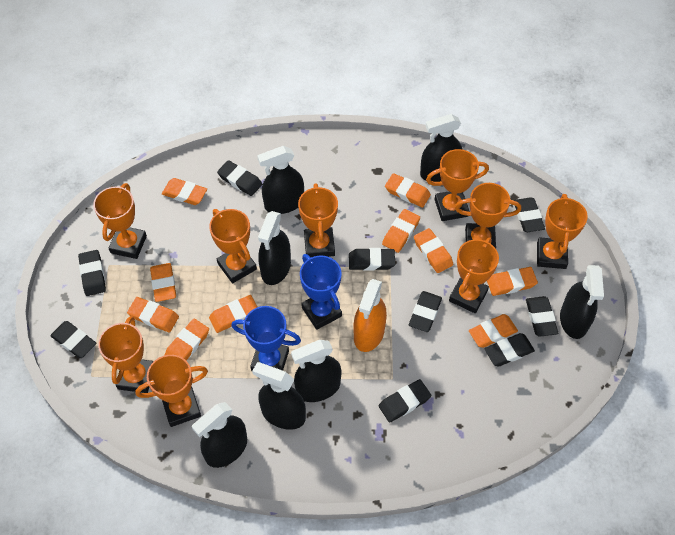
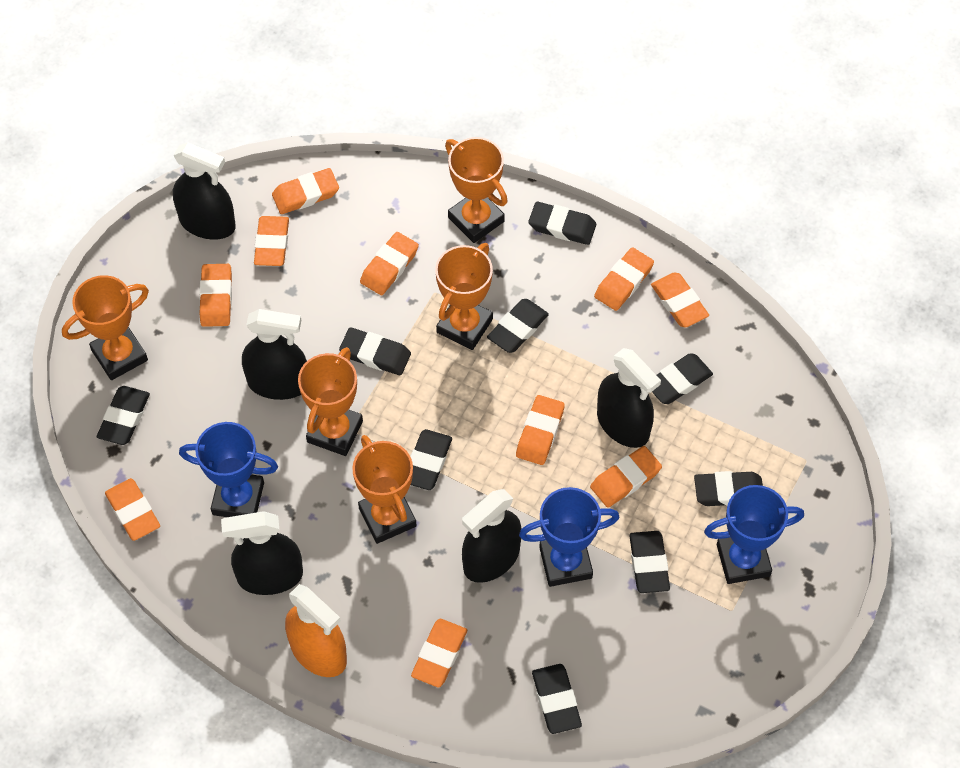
black spray bottle: [192,402,247,468] [252,362,306,430] [257,146,304,214] [258,211,291,285] [291,340,342,402] [420,114,463,182] [560,265,604,339] = 7 -> [173,142,236,240] [221,511,303,595] [242,309,307,400] [462,489,522,583] [597,348,661,448] = 5
blue trophy: [232,306,301,371] [300,254,342,330] = 2 -> [179,422,278,517] [519,487,620,587] [704,485,804,584] = 3
orange trophy: [93,183,147,259] [98,316,153,393] [135,355,208,427] [209,209,257,283] [298,183,338,257] [426,149,489,221] [449,238,499,313] [455,183,521,248] [537,194,588,269] = 9 -> [62,275,149,380] [298,347,363,456] [352,435,417,544] [435,243,493,350] [445,137,508,243] = 5

